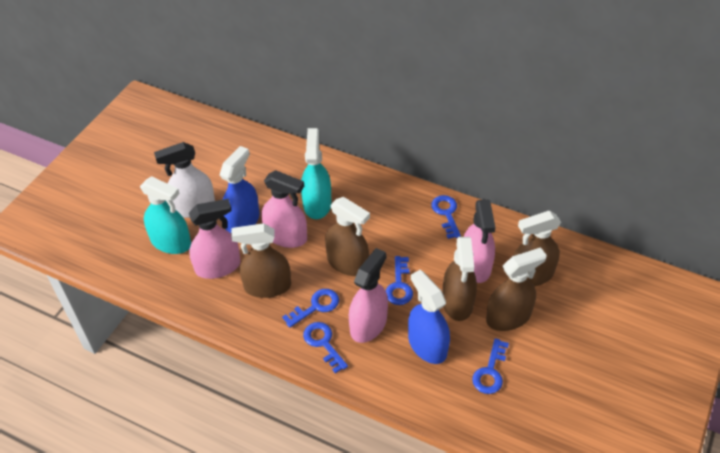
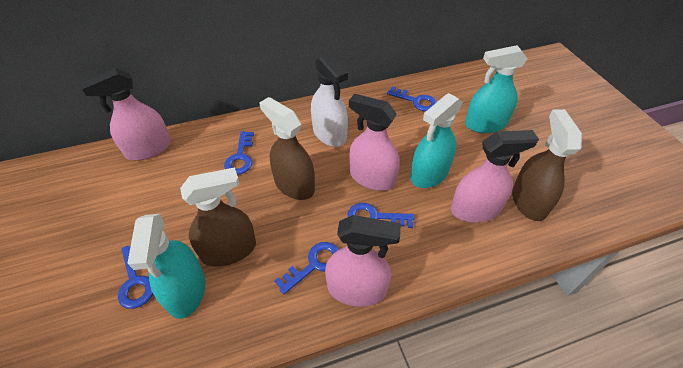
blue spray bottle: [220,146,259,233] [408,270,450,364] = 2 -> none = 0
brown spray bottle: [231,223,291,298] [325,197,370,276] [442,237,477,321] [486,247,547,331] [513,211,561,286] = 5 -> [180,167,256,267] [259,97,315,200] [512,109,582,221] = 3
turquoise spray bottle: [140,176,191,254] [301,128,332,219] = 2 -> [128,214,205,319] [410,93,463,188] [465,45,528,133] = 3

